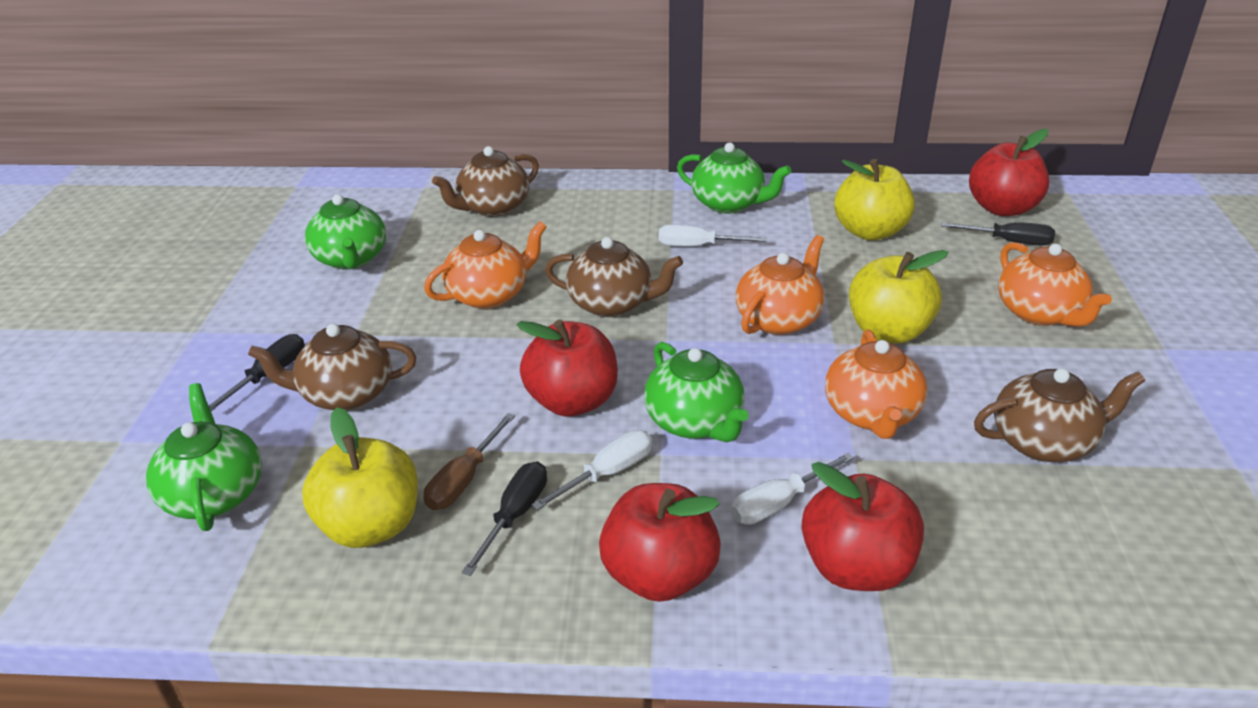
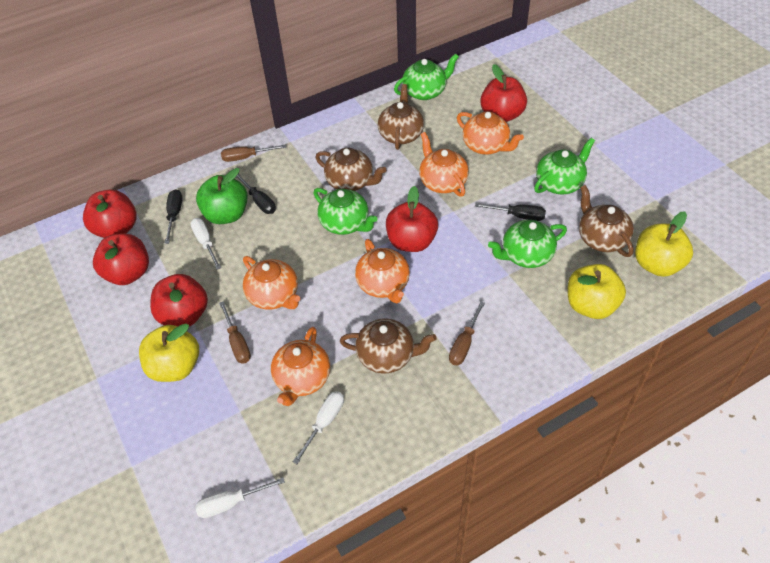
brown screwdriver: [424,413,515,510] = 1 -> [219,301,251,364] [221,145,286,162] [449,301,485,365] = 3
green apple: none = 0 -> [196,168,248,224] = 1
orange teapot: [424,221,547,309] [736,235,824,335] [825,329,927,439] [998,242,1112,327] = 4 -> [243,256,300,310] [271,327,330,406] [355,239,410,303] [419,132,469,197] [457,111,524,155] = 5
red apple: [516,320,618,417] [599,483,721,602] [802,462,924,591] [969,129,1049,216] = 4 -> [83,189,137,238] [93,233,149,285] [150,274,208,327] [386,186,438,252] [480,64,527,122] = 5

